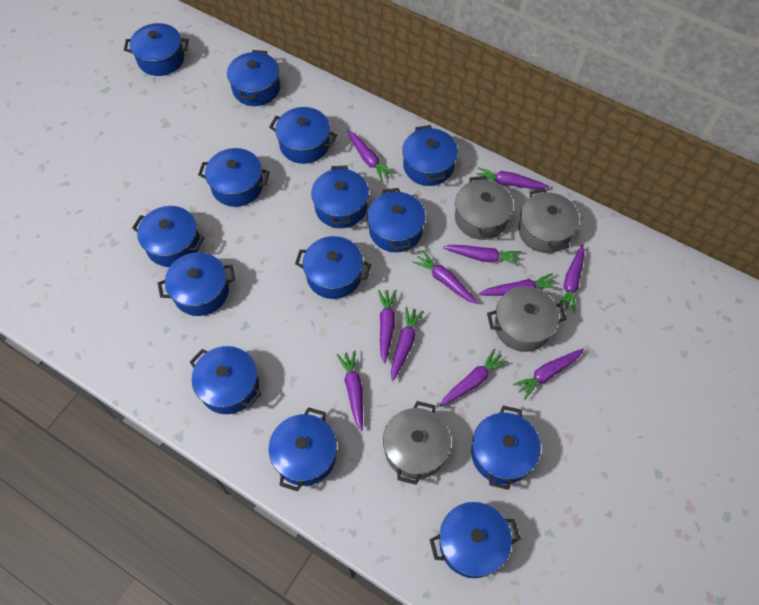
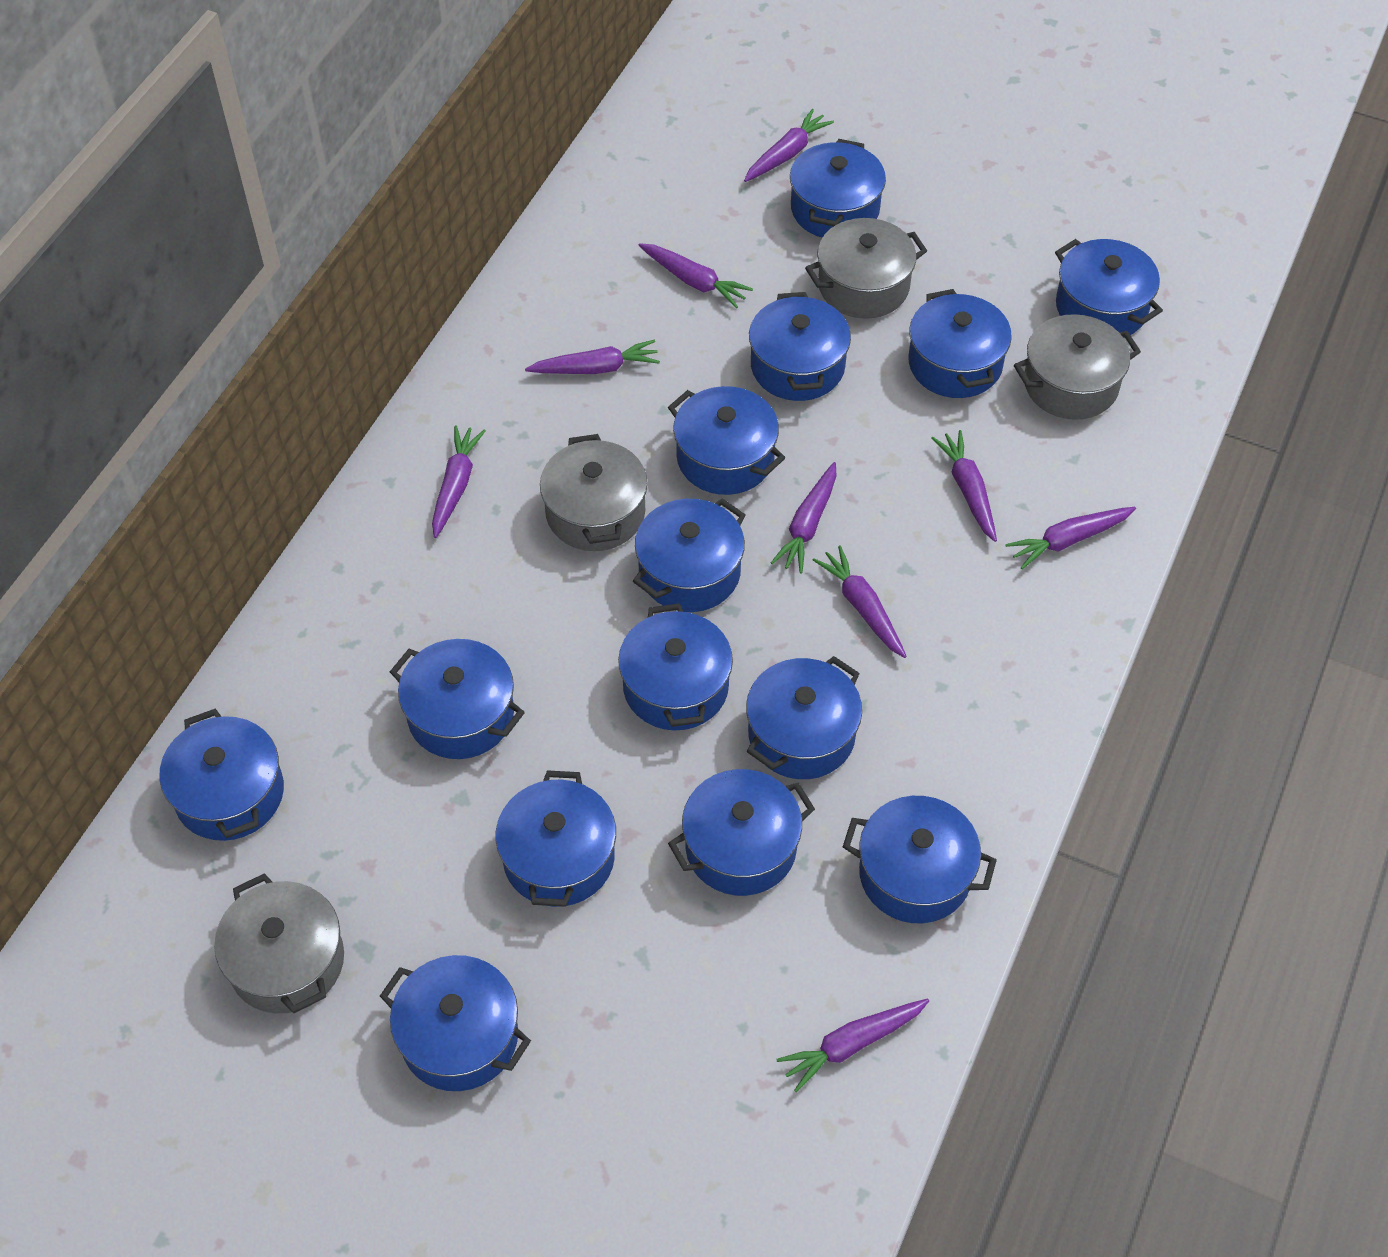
purple carrot: [336,350,363,431] [347,131,395,182] [378,290,397,364] [391,307,424,381] [412,251,478,304] [440,348,508,407] [443,245,521,266] [476,167,549,189] [479,273,558,296] [513,349,584,400] [557,245,584,313] = 11 -> [432,425,486,538] [525,340,660,374] [638,243,753,308] [744,109,834,182] [771,462,837,574] [776,998,929,1092] [813,546,907,658] [931,430,997,542] [1005,507,1136,569] = 9

